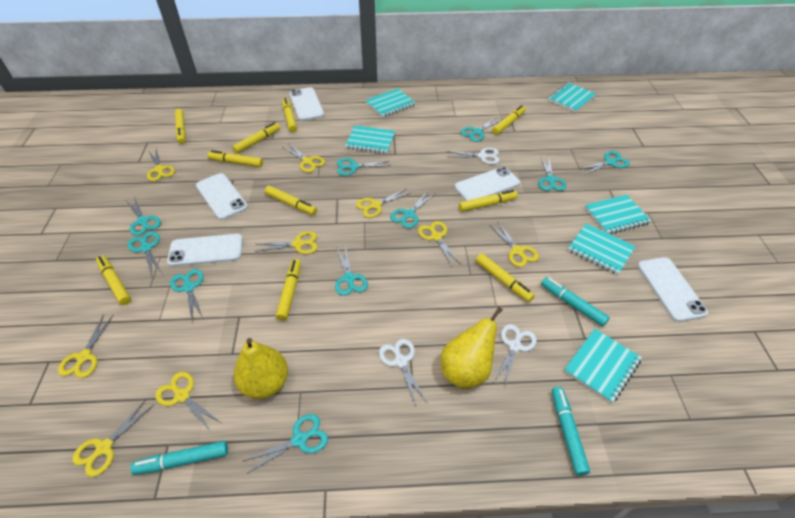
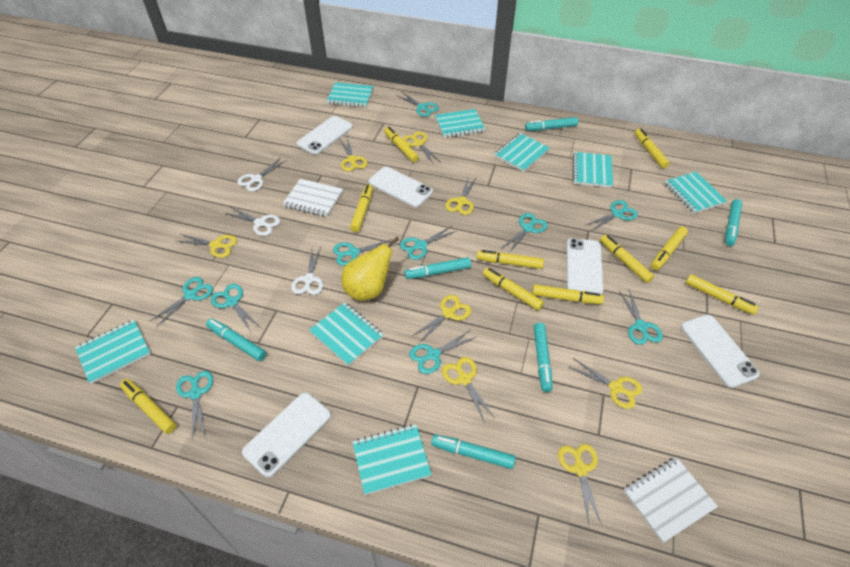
turquoise marker: [131,441,228,475] [541,277,610,326] [552,387,590,476] = 3 -> [206,318,266,361] [404,257,471,279] [431,434,516,469] [525,117,578,131] [534,323,552,392] [725,199,742,246] = 6
turquoise notebook: [345,125,395,154] [365,88,416,118] [548,82,596,112] [564,329,642,403] [568,224,636,275] [585,195,651,234] = 6 -> [75,320,151,384] [309,302,384,366] [326,82,374,107] [352,424,432,495] [435,109,485,138] [494,133,550,172] [572,152,613,188] [664,172,727,213] = 8
white notebook: none = 0 -> [283,179,343,217] [623,457,718,543] = 2
yellow pear: [234,338,288,399] [441,307,503,389] = 2 -> [342,237,400,301] = 1
yellow scissors: [58,314,113,378] [72,399,154,477] [147,149,175,181] [155,372,220,432] [255,231,318,254] [282,144,325,173] [356,188,412,218] [418,221,460,266] [490,222,539,267] = 9 -> [176,234,237,258] [340,137,367,171] [403,131,441,163] [412,295,471,343] [442,357,495,421] [445,178,476,215] [558,444,602,527] [568,358,642,409] = 8

